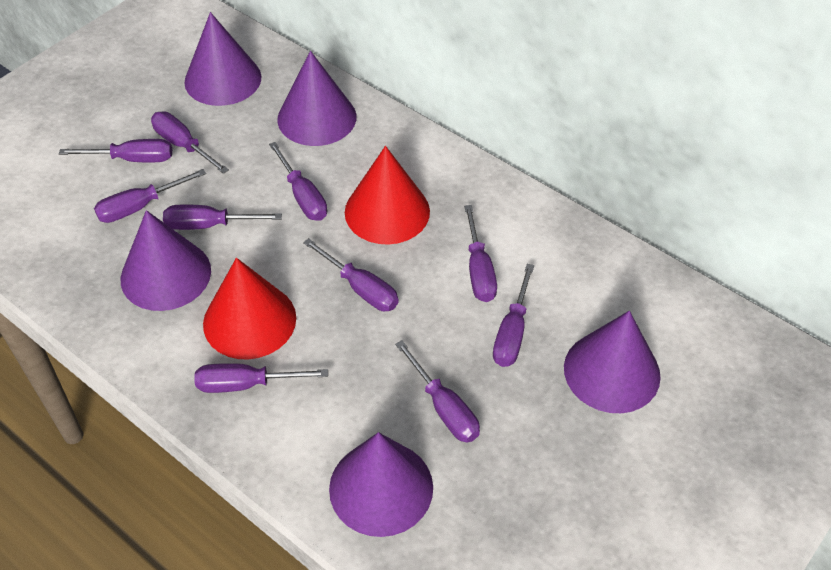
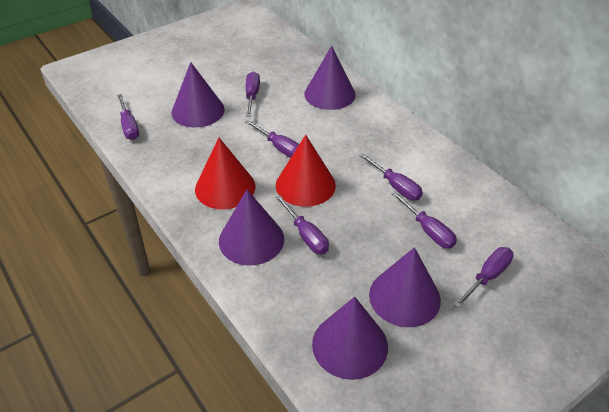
purple screwdriver: [59,139,172,162] [94,169,206,223] [151,111,229,174] [163,205,282,230] [194,363,328,393] [269,142,327,221] [303,238,398,311] [395,340,480,443] [464,205,497,302] [493,264,534,367] = 10 -> [117,94,139,140] [245,120,299,158] [246,71,260,117] [275,195,329,254] [359,153,423,201] [392,191,457,249] [454,247,514,308] = 7

